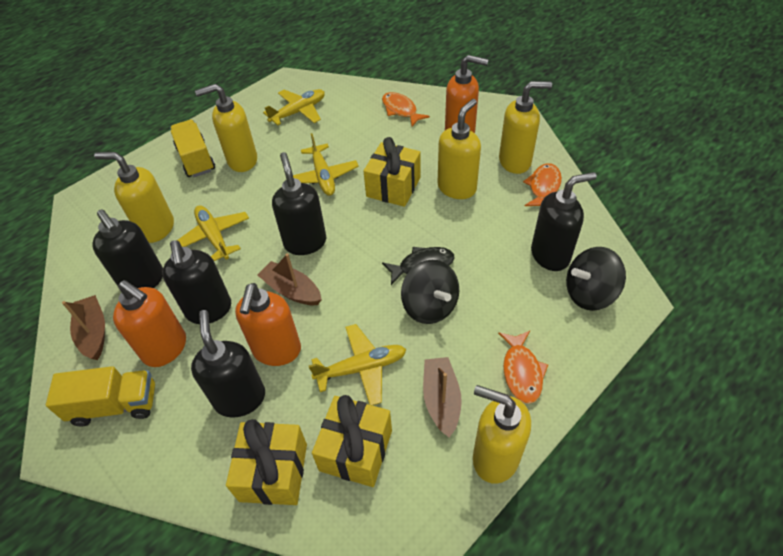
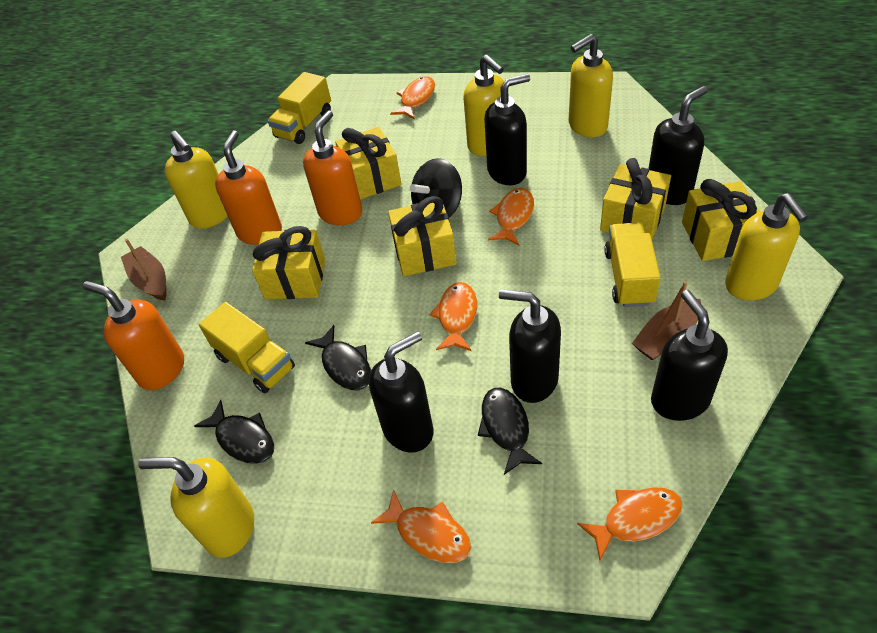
black fish: [382,247,455,285] = 1 -> [194,400,274,464] [305,325,371,390] [478,388,542,475] = 3
black spinning top: [401,260,459,324] [566,247,626,311] = 2 -> [410,158,462,217] = 1
brown boat: [62,295,105,360] [257,253,322,305] [423,357,462,437] = 3 -> [121,239,166,301] [632,281,701,361] = 2
orange fish: [382,92,430,126] [498,331,548,404] [523,163,562,206] = 3 -> [371,489,471,563] [390,77,435,119] [430,282,477,351] [488,188,534,245] [577,487,682,561] = 5
yellow gift: [226,419,307,505] [312,395,392,487] [364,137,420,207] = 3 -> [252,226,325,299] [335,127,401,200] [388,196,456,276] [600,158,671,239] [682,179,760,261] = 5
yellow plane: [177,205,249,261] [263,89,325,126] [293,133,359,196] [309,324,406,405] = 4 -> none = 0
yellow truck: [46,366,155,427] [170,120,215,177] = 2 -> [199,302,295,393] [268,72,331,144] [604,222,661,307] = 3

